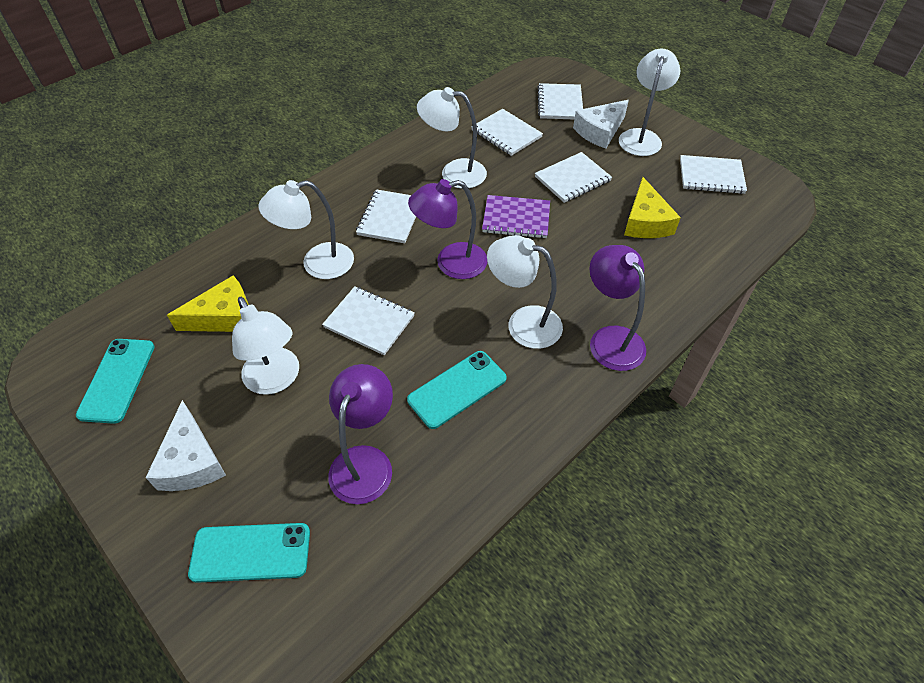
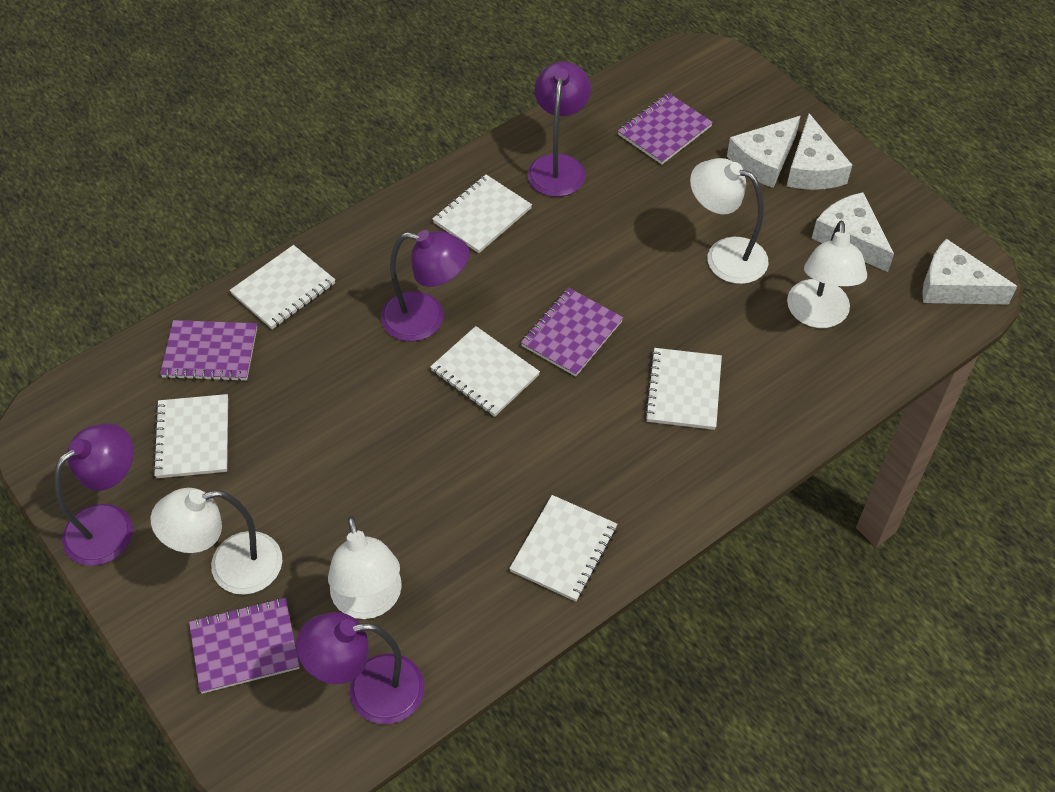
purple lamp: [328,364,393,504] [408,179,487,279] [589,245,646,371] = 3 -> [54,423,133,566] [296,612,425,724] [381,230,469,341] [527,62,591,197] = 4
purple notebook: [482,195,550,239] = 1 -> [160,320,257,382] [189,598,299,694] [521,288,623,377] [618,93,713,165] = 4
turquoise phone: [76,339,155,424] [188,523,310,583] [407,351,507,429] = 3 -> none = 0
white cheese: [145,400,226,491] [573,100,629,149] = 2 -> [727,116,801,188] [787,113,852,190] [812,192,894,272] [922,239,1017,304] = 4
white lamp: [232,297,299,395] [258,180,354,279] [417,87,487,189] [487,235,563,349] [619,48,680,156] = 5 -> [151,488,282,595] [328,516,402,619] [690,158,768,284] [787,221,867,328] = 4
yellow cheese: [167,275,249,332] [624,177,681,238] = 2 -> none = 0

